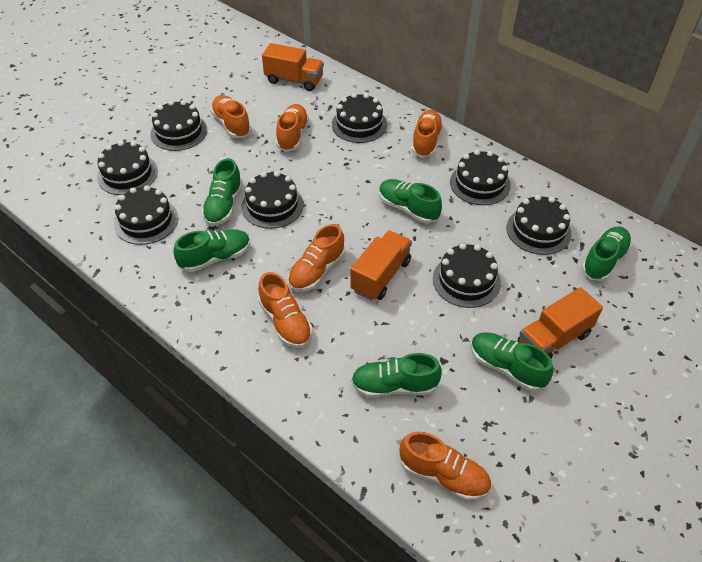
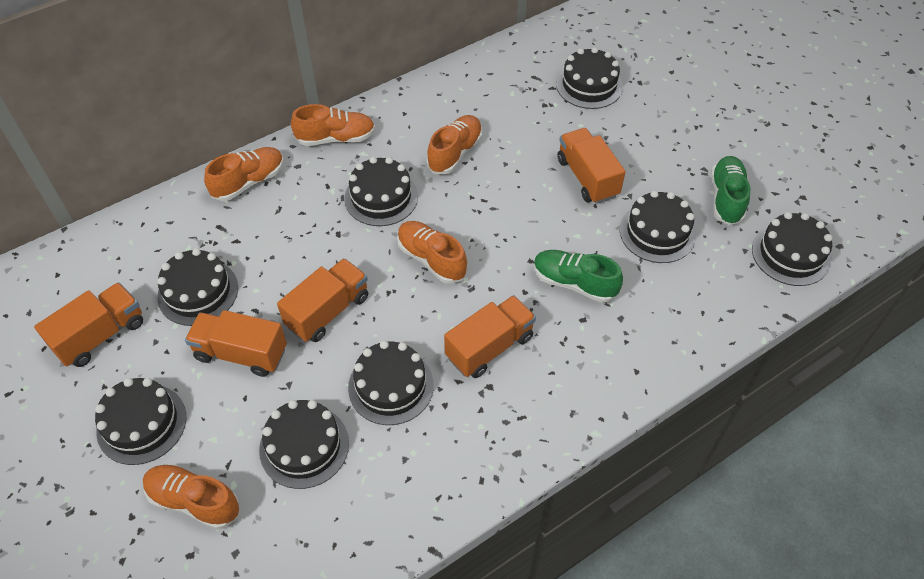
green shoe: [173,229,250,272] [202,158,243,226] [351,353,442,398] [379,179,442,223] [471,332,553,391] [582,227,632,281] = 6 -> [534,250,623,303] [711,156,751,226] = 2
orange shoe: [210,95,251,138] [258,272,312,348] [276,104,309,152] [288,224,345,292] [400,432,491,501] [412,110,443,158] = 6 -> [143,464,240,530] [204,147,284,201] [291,104,375,146] [397,221,467,284] [427,115,483,174] = 5
orange truck: [262,43,324,91] [350,230,412,301] [518,287,603,359] = 3 -> [34,282,143,367] [185,310,287,377] [277,258,368,342] [444,295,536,378] [557,128,626,204] = 5

